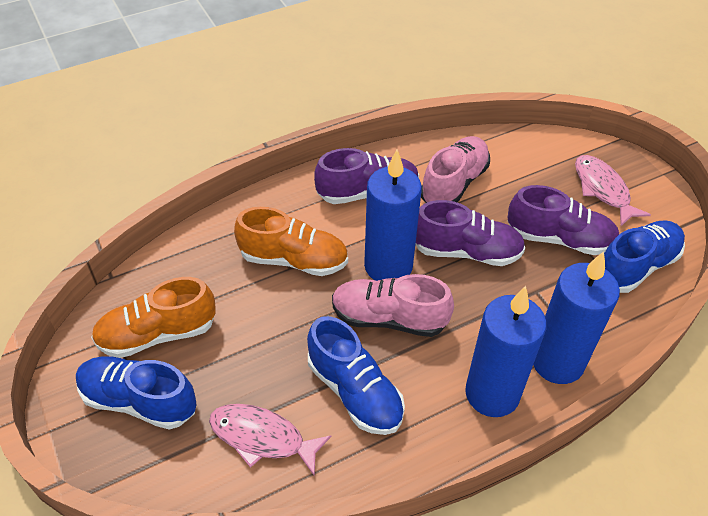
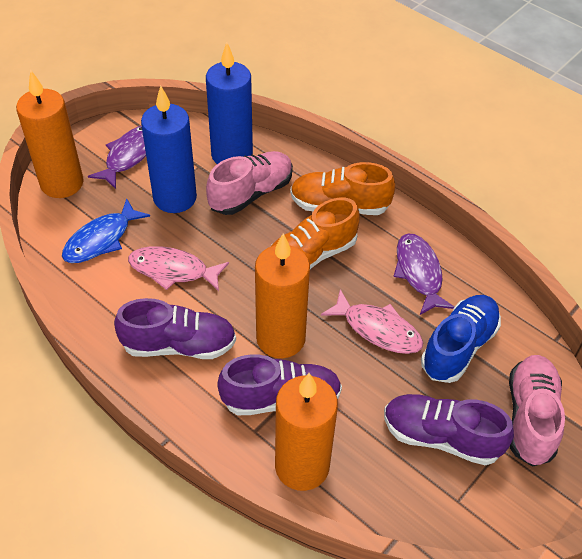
blue candle: [364,150,422,281] [465,286,547,417] [533,251,620,384] = 3 -> [141,86,197,213] [206,43,253,164] = 2
blue fish: none = 0 -> [62,198,150,263] = 1
blue shoe: [76,356,197,430] [307,316,405,435] [604,220,685,293] = 3 -> [421,295,501,383] = 1
orange candle: none = 0 -> [16,71,84,198] [255,233,310,358] [275,373,338,491] = 3
purple fish: none = 0 -> [88,126,146,189] [394,234,454,315] = 2

